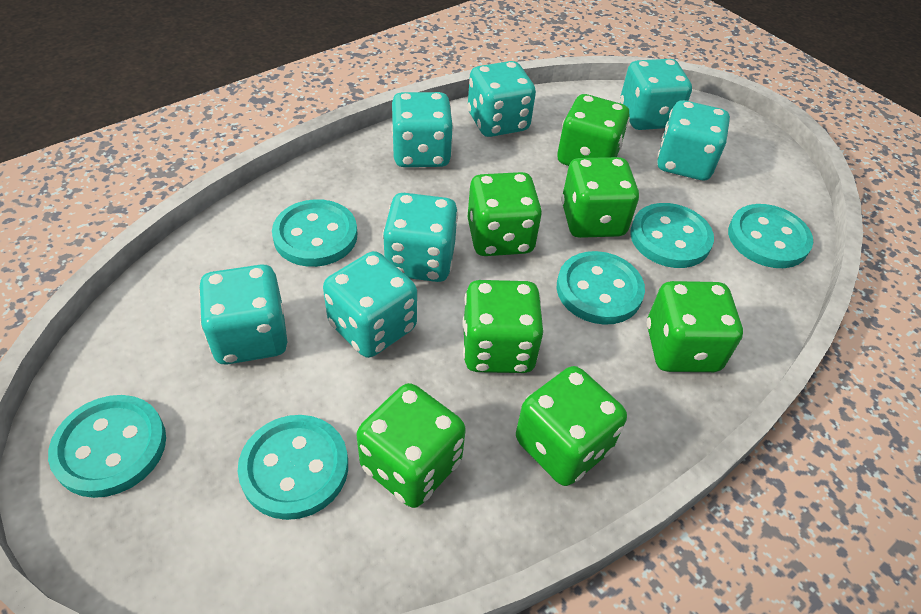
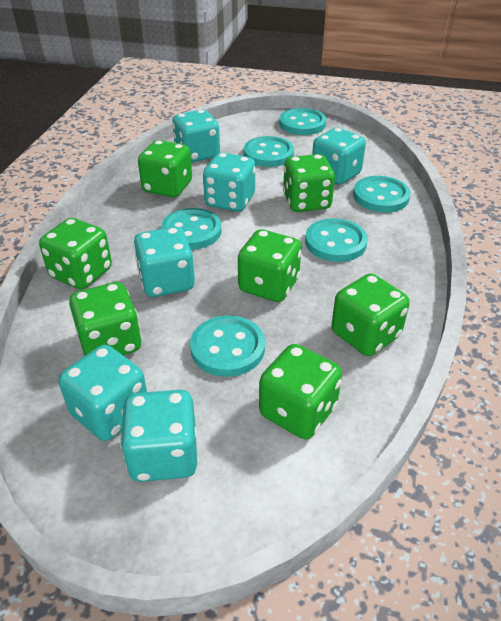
turquoise dice: [199,265,287,365] [323,251,417,358] [382,193,458,282] [392,92,453,167] [467,61,536,137] [620,59,692,130] [657,100,730,180] = 7 -> [58,345,147,441] [120,390,197,482] [133,227,195,297] [172,109,220,163] [203,152,256,212] [312,128,366,185] = 6

